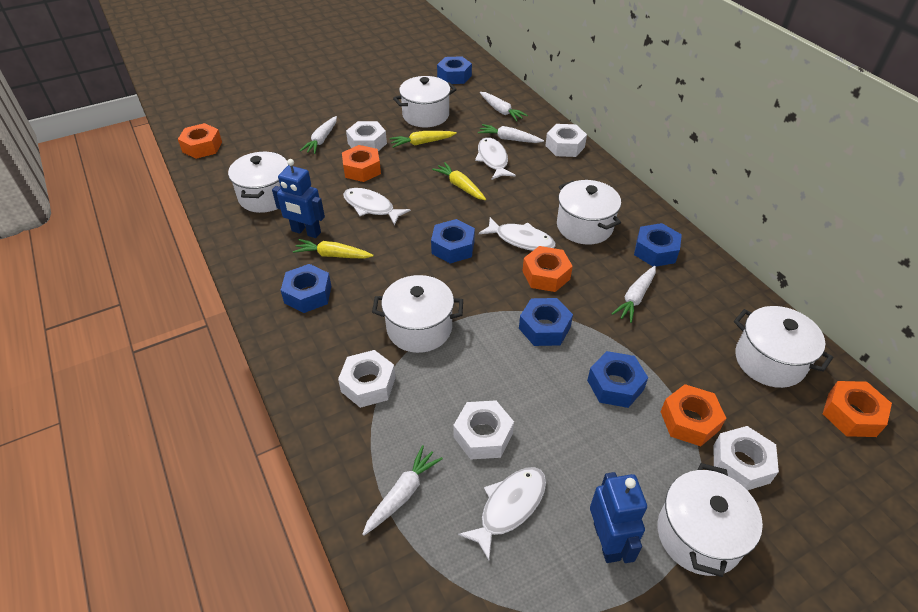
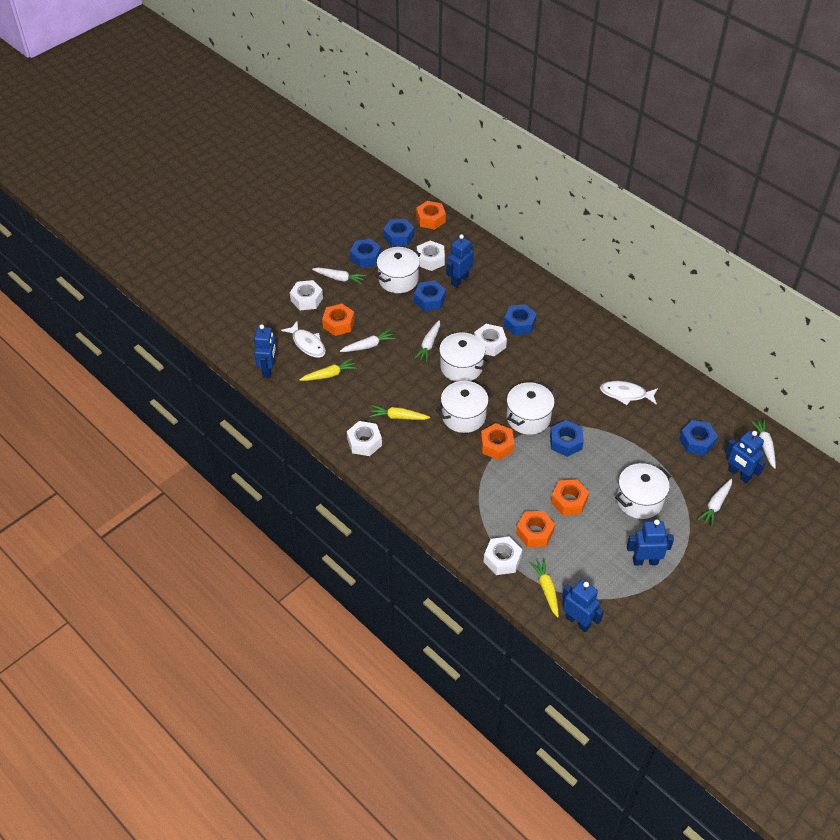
blue robot: [272,159,325,238] [590,472,647,563] = 2 -> [254,324,277,378] [446,234,474,287] [562,579,604,632] [627,520,674,565] [725,431,766,483] = 5
white fish: [343,188,411,225] [458,467,546,560] [475,137,516,180] [479,217,556,251] = 4 -> [281,321,326,358] [600,381,658,405] = 2
white pot: [228,152,288,213] [372,275,463,353] [393,76,457,127] [557,180,621,245] [658,463,763,577] [734,306,833,388] = 6 -> [375,247,420,293] [435,332,490,382] [436,381,493,433] [507,382,555,435] [615,463,671,519] = 5

